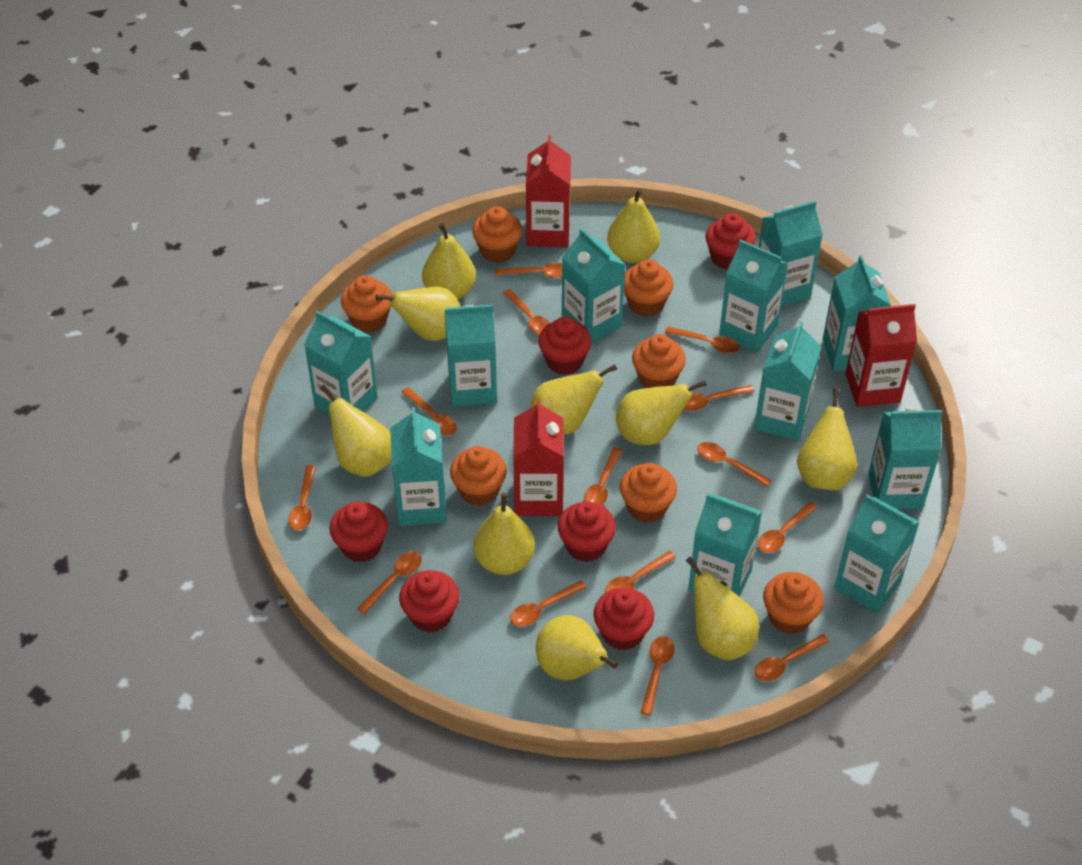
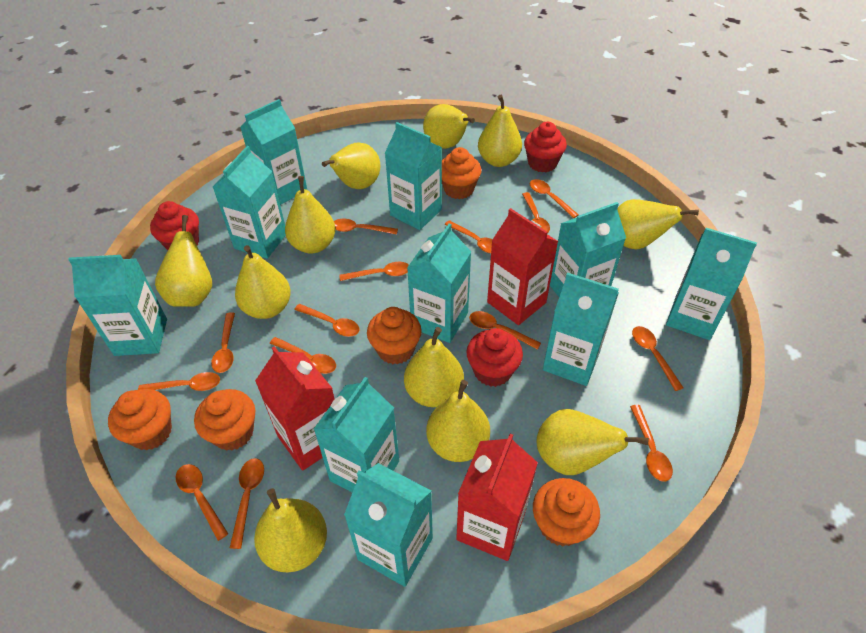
orange cupcake: [341,275,392,333] [450,446,507,506] [472,206,522,263] [620,463,677,523] [624,259,674,317] [632,334,686,388] [763,572,824,634] = 7 -> [108,389,172,451] [194,389,255,451] [367,307,422,365] [442,147,481,199] [533,478,600,546] = 5
red cupcake: [329,502,388,562] [399,570,459,633] [538,317,592,375] [558,501,616,562] [594,588,654,651] [705,213,756,270] = 6 -> [150,201,199,250] [466,328,523,387] [524,122,567,172] = 3
turquoise carton: [304,311,378,415] [390,407,447,526] [444,304,497,407] [562,228,626,344] [688,493,762,597] [719,239,788,353] [754,321,822,441] [759,201,823,306] [823,255,891,371] [834,494,920,613] [868,408,942,510] = 11 -> [68,255,167,356] [213,146,286,259] [240,99,307,205] [314,377,399,492] [344,463,433,587] [385,122,442,230] [407,224,471,343] [543,272,619,386] [550,202,626,297] [666,228,757,340] = 10
yellow pear: [320,385,392,477] [375,287,461,341] [422,223,476,299] [473,493,535,575] [530,364,617,435] [536,615,618,680] [607,188,660,263] [616,380,707,445] [686,556,759,660] [797,388,857,491] = 10 -> [155,215,212,307] [235,245,291,319] [254,488,327,572] [285,176,336,254] [322,142,380,189] [404,327,464,407] [423,104,475,149] [426,380,490,462] [478,95,522,167] [537,409,649,475] [617,199,699,249] = 11

